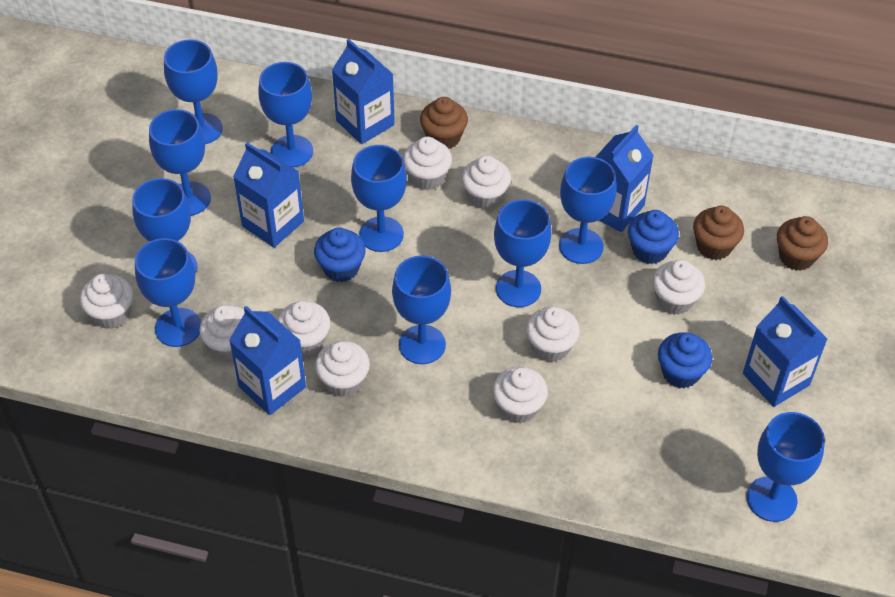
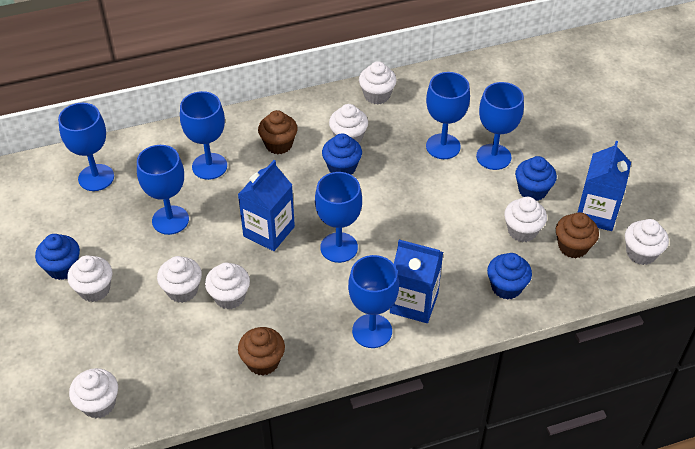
blue carton: [229,306,306,415] [233,142,304,248] [332,39,395,144] [596,125,654,232] [743,296,827,407] = 5 -> [238,160,295,251] [390,240,443,323] [577,141,631,231] = 3
blue cupcake: [314,227,366,282] [628,210,679,264] [658,332,712,388] = 3 -> [35,234,80,280] [322,133,362,174] [487,253,532,300] [515,156,557,201] = 4
blue goblet: [132,178,197,274] [135,238,201,347] [149,109,211,216] [164,39,223,144] [258,62,313,167] [351,145,407,252] [392,255,451,364] [494,199,551,307] [559,157,617,264] [746,412,825,522] = 10 -> [58,103,114,191] [137,145,189,235] [180,91,227,180] [315,172,362,263] [348,255,399,348] [426,72,470,159] [476,82,524,170] = 7
white cupcake: [80,274,133,329] [199,305,245,361] [278,301,330,356] [315,341,370,397] [403,137,452,190] [462,156,511,210] [493,367,548,424] [526,307,580,362] [653,260,705,315] = 9 -> [67,255,112,302] [69,368,118,418] [157,256,202,303] [205,263,250,309] [329,104,368,143] [359,61,396,105] [504,197,547,242] [625,219,669,265] = 8

